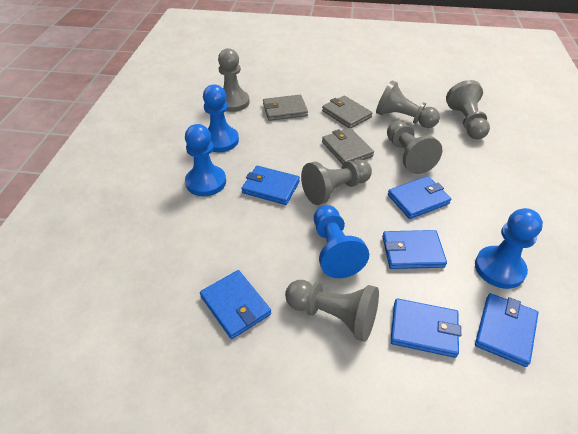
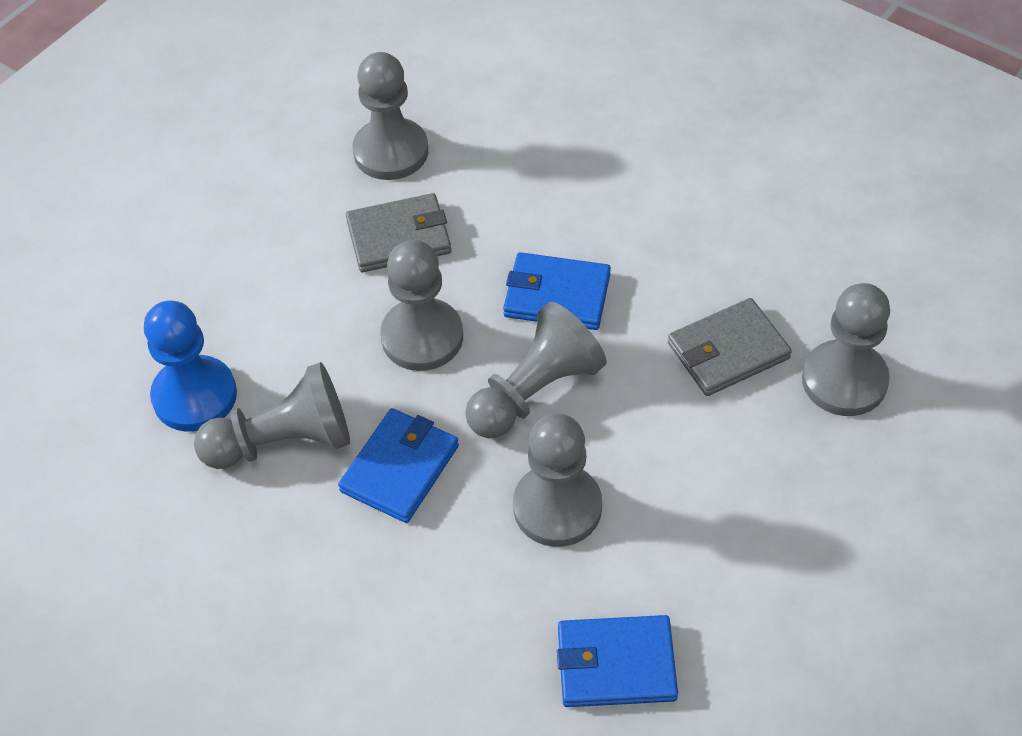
blue pawn: [185,124,226,196] [203,84,239,152] [314,205,369,278] [475,208,543,289] = 4 -> [144,301,237,432] = 1
blue wallet: [200,270,271,339] [241,165,300,205] [382,230,447,269] [388,176,451,219] [390,298,461,358] [475,293,538,367] = 6 -> [338,408,459,523] [503,252,611,330] [557,615,678,707] = 3
grey wallet: [263,95,308,121] [322,95,372,128] [322,128,374,164] = 3 -> [346,193,451,272] [668,298,792,396] = 2

